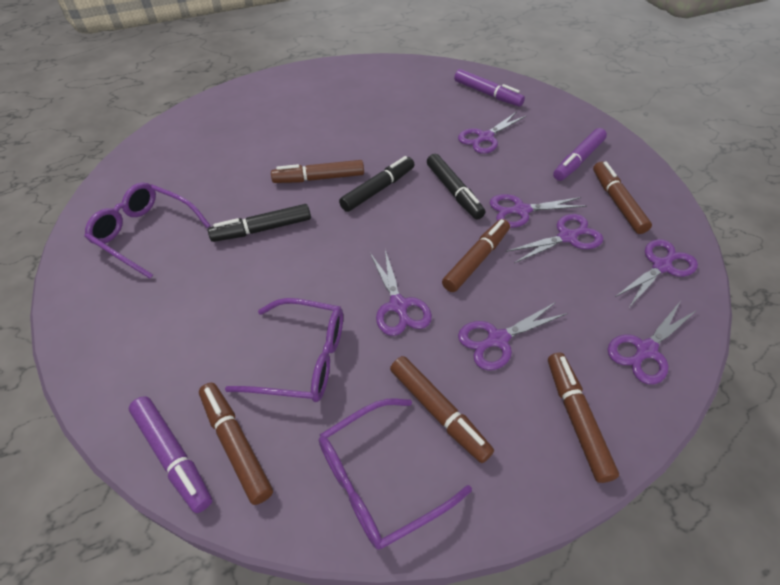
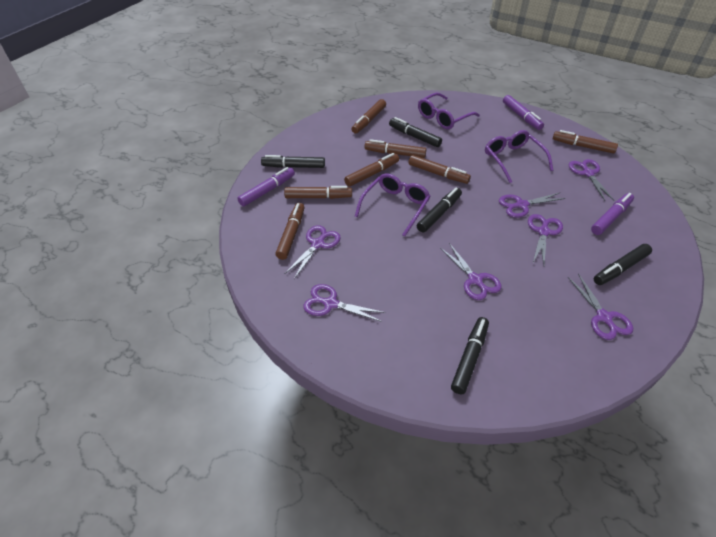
black marker: [208,204,311,242] [339,156,414,212] [427,154,485,220] = 3 -> [261,155,325,168] [389,117,442,147] [417,188,462,232] [451,317,489,394] [594,244,652,285] = 5
brown marker: [199,383,273,505] [271,160,364,183] [390,356,494,463] [442,219,510,292] [548,352,619,483] [593,161,652,234] = 6 -> [276,203,305,260] [284,186,352,199] [344,153,399,187] [352,99,386,133] [365,139,426,158] [408,155,471,184] [553,130,618,153] = 7

